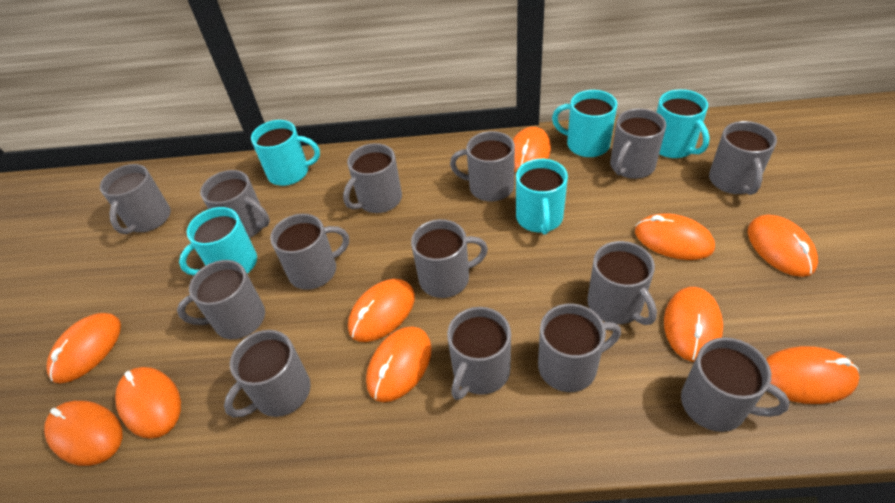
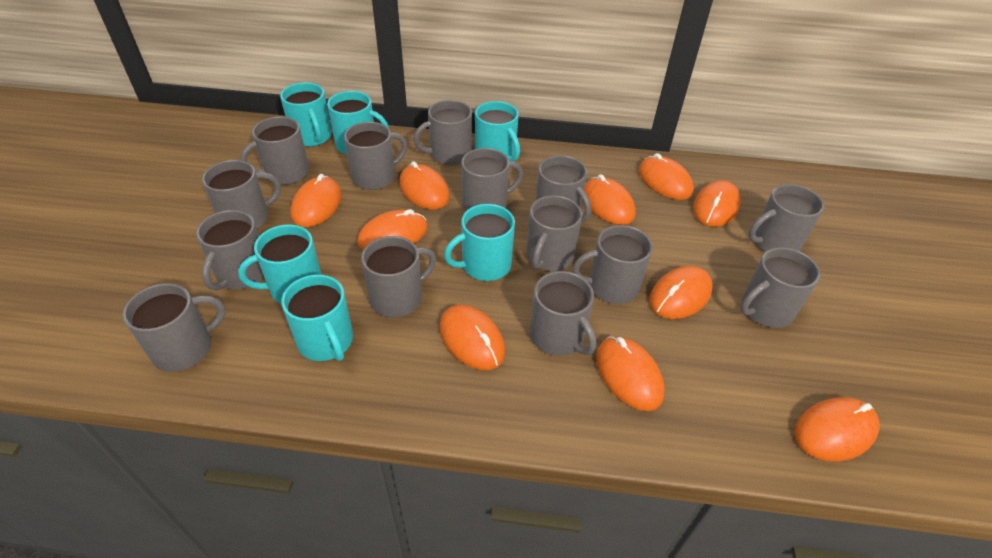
turquoise mug: [179,207,257,276] [251,120,320,186] [516,159,568,235] [552,90,617,157] [657,89,710,158] = 5 -> [238,224,321,303] [280,83,332,147] [281,274,353,361] [327,91,389,155] [444,204,515,281] [475,101,520,162] = 6

